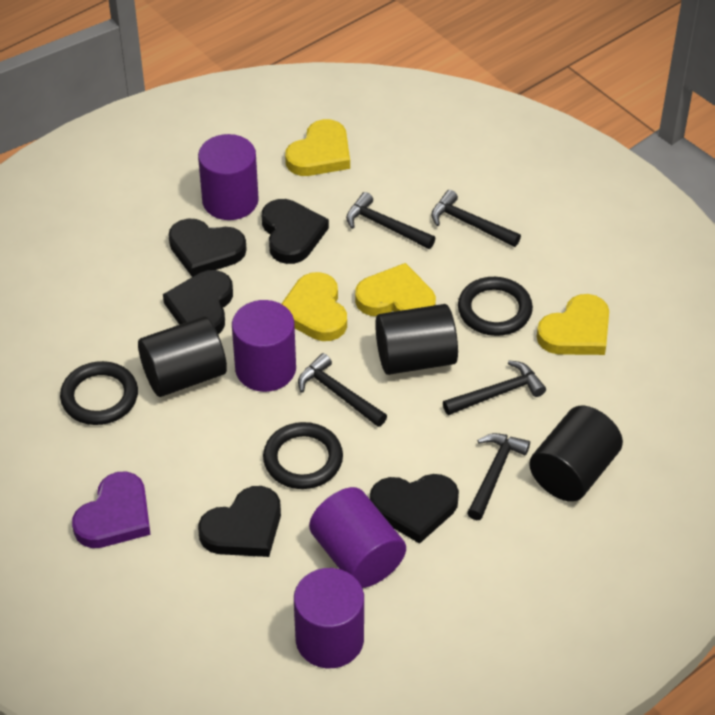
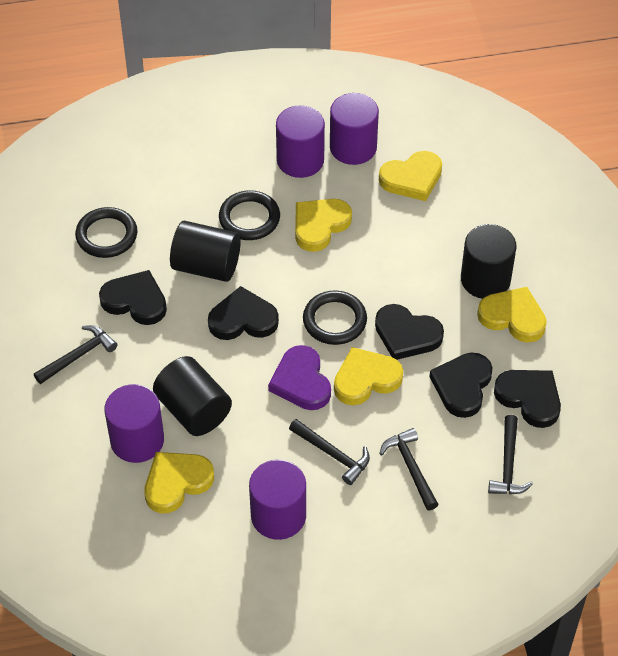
black hammer: [298,353,387,427] [346,192,435,249] [431,190,521,247] [443,360,546,415] [467,433,530,520] = 5 -> [34,325,117,384] [289,419,370,485] [379,428,439,510] [488,415,533,494] = 4
yellow heart: [282,272,347,341] [285,119,350,176] [355,263,436,316] [537,294,609,355] = 4 -> [144,452,214,513] [295,199,352,252] [334,347,403,405] [379,151,442,201] [477,287,547,343] = 5

